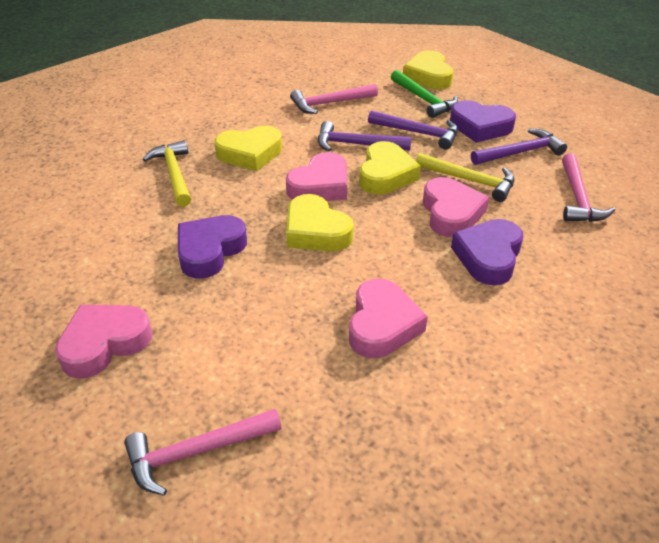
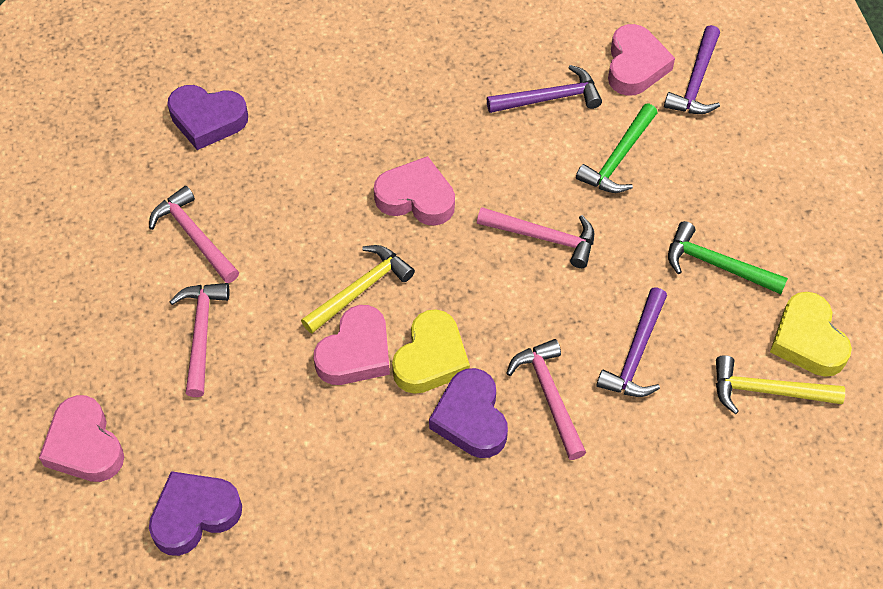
green hammer: [391,70,458,118] = 1 -> [576,104,657,193] [668,221,788,294] = 2
pink hammer: [124,409,282,496] [290,84,378,114] [562,153,615,222] = 3 -> [149,186,239,283] [170,283,229,397] [477,207,594,268] [506,339,586,460] = 4
yellow heart: [214,126,282,171] [286,194,354,251] [359,141,421,195] [403,50,454,90] = 4 -> [392,309,470,394] [770,292,852,377] = 2

